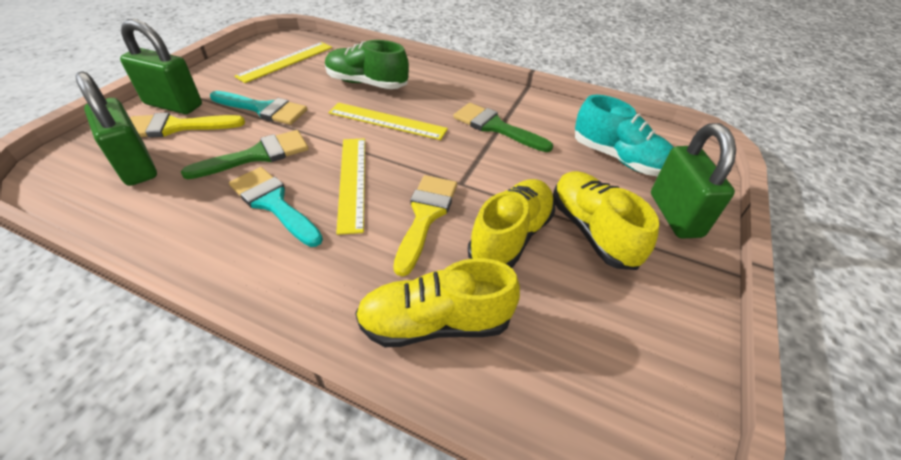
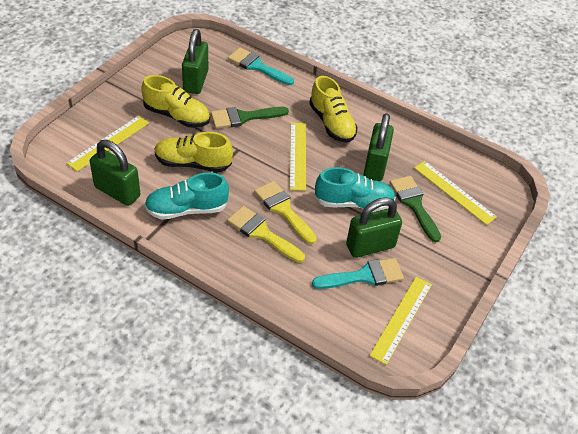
green padlock: [75,71,157,186] [120,19,202,114] [651,123,736,239] = 3 -> [90,140,140,206] [182,29,209,94] [346,197,402,258] [364,113,394,181] = 4
green shoe: [325,40,409,89] = 1 -> none = 0
turquoise shoe: [575,95,674,176] = 1 -> [144,172,229,220] [315,167,396,211] = 2
yellow ruler: [235,42,332,83] [328,103,448,140] [336,139,365,235] = 3 -> [66,116,149,171] [290,122,306,191] [369,277,432,365] [414,161,497,225] = 4

